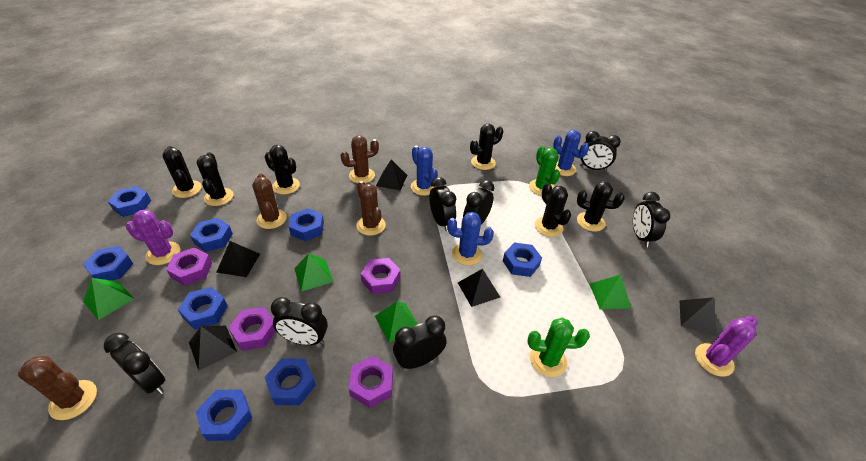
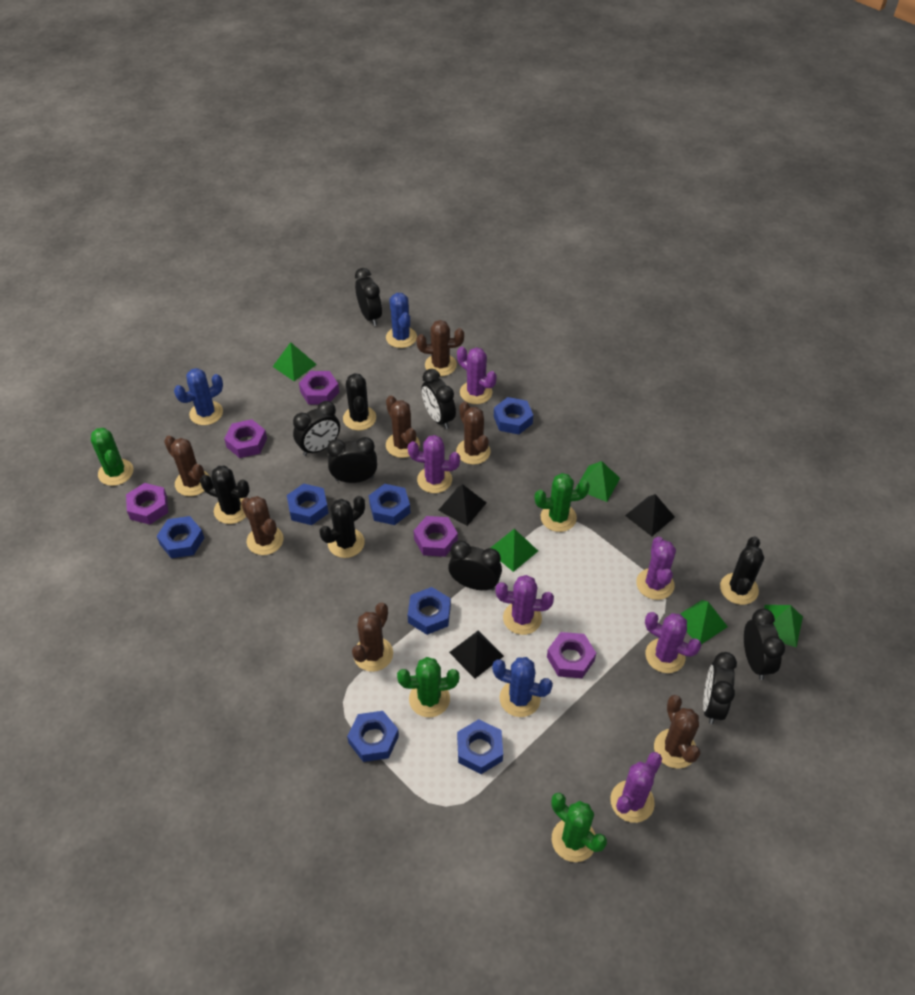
black cactus: [162,146,202,198] [196,152,233,206] [265,145,300,194] [470,124,503,170] [535,183,571,237] [577,181,625,232] = 6 -> [200,466,250,524] [320,496,365,558] [343,373,376,431] [720,536,764,605] = 4
black pyramid: [189,326,237,371] [216,241,260,277] [376,160,407,191] [458,269,500,307] [679,297,717,336] = 5 -> [438,484,486,526] [449,630,504,679] [625,494,675,536] = 3
blue nut: [83,246,133,280] [108,186,151,217] [178,287,228,330] [190,218,233,252] [196,389,253,441] [264,358,316,405] [289,208,324,241] [503,243,542,277] = 8 -> [157,516,204,558] [287,484,328,525] [347,711,399,762] [369,484,411,525] [408,587,451,635] [457,719,503,774] [494,397,533,434] = 7
brown cactus: [18,356,97,420] [252,174,287,229] [340,135,379,183] [356,181,386,236] = 4 -> [164,436,209,496] [241,496,284,555] [352,602,393,672] [386,395,420,458] [417,320,464,376] [456,402,491,465] [654,695,700,769] = 7
green cactus: [527,318,590,377] [529,146,560,196] = 2 -> [91,428,133,486] [397,657,459,717] [535,473,590,532] [551,793,607,862] = 4
green pyramid: [83,278,134,320] [294,253,333,292] [375,301,418,343] [590,275,631,310] = 4 -> [273,342,317,381] [491,529,538,572] [575,461,620,502] [680,600,728,644] [764,605,803,648] = 5
purple cactus: [126,210,180,265] [695,316,757,377] = 2 -> [408,435,460,493] [457,347,497,404] [496,575,554,635] [610,752,662,823] [636,537,676,600] [645,612,701,673] = 6
purple nut: [166,248,212,286] [228,307,276,351] [349,356,393,408] [361,258,400,294] = 4 -> [126,483,168,525] [224,419,267,458] [299,371,339,405] [414,516,458,557] [547,632,596,678] = 5

